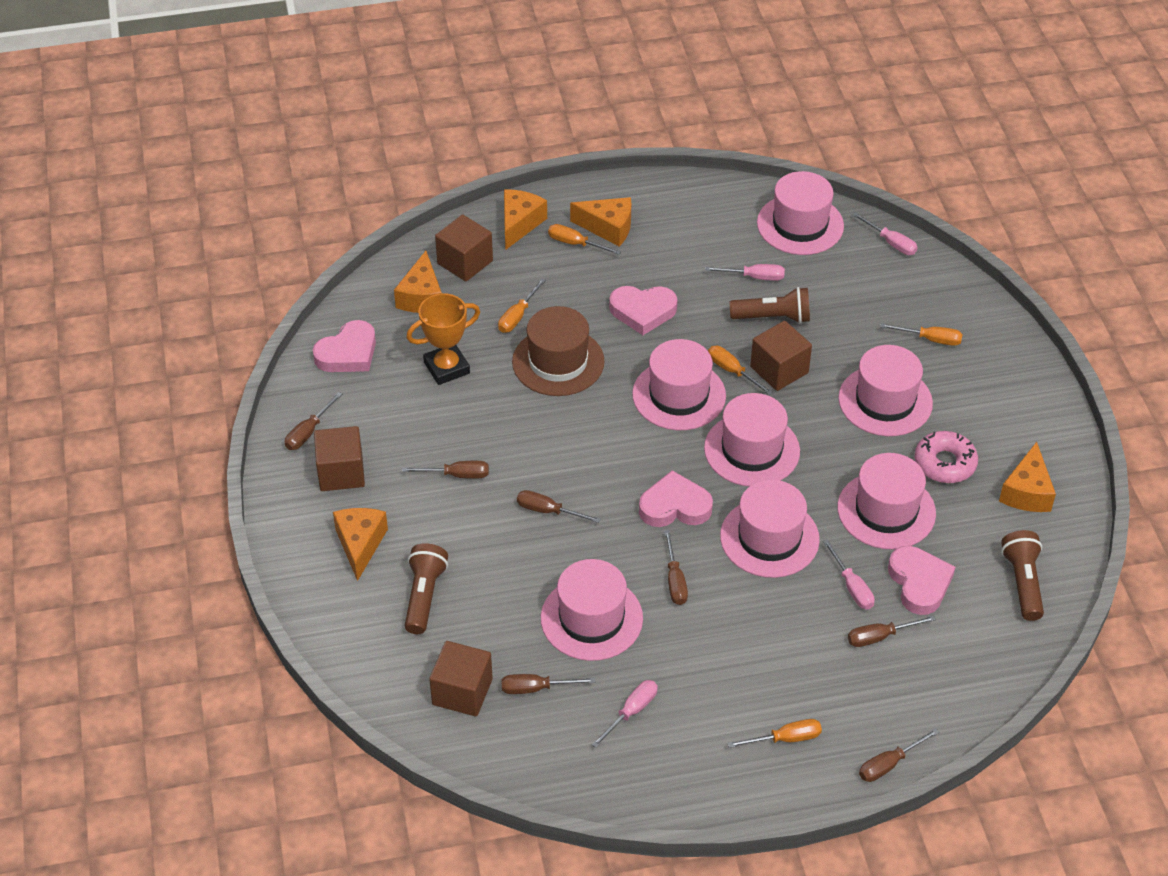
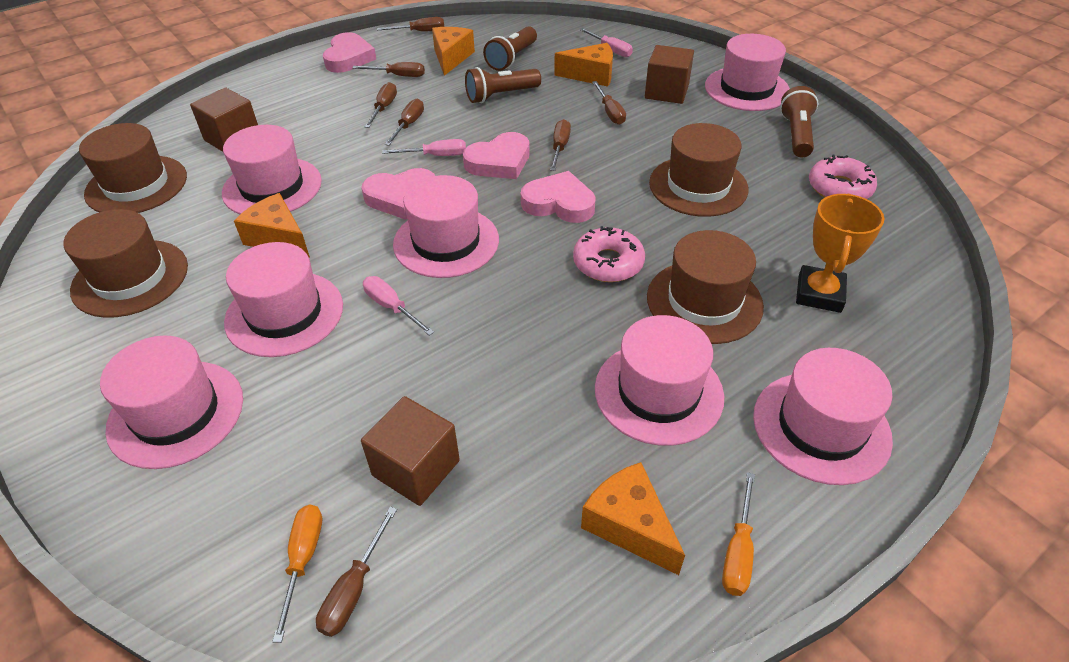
brown cube: [314,426,365,491] [429,641,493,716] [435,214,493,281] [750,321,812,391] = 4 -> [190,87,258,152] [361,396,460,506] [645,45,694,104] = 3
brown hat: [512,306,605,396] = 1 -> [63,209,188,318] [79,123,187,213] [647,230,764,344] [649,123,749,217] = 4
orange cheese: [333,508,388,581] [394,251,442,313] [504,189,547,250] [570,197,631,247] [999,442,1056,512] = 5 -> [234,193,310,258] [432,27,475,76] [554,43,613,87] [581,462,685,575] = 4
orange screwdriver: [498,279,546,333] [548,224,621,255] [708,346,773,395] [728,719,822,748] [880,323,962,346] = 5 -> [272,505,322,643] [722,472,755,596] = 2
pink donut: [915,431,978,483] = 1 -> [573,226,645,282] [809,155,877,199] = 2
pink screwdriver: [592,680,658,748] [705,264,785,281] [823,539,875,609] [852,212,918,255] = 4 -> [363,276,434,336] [382,139,466,156] [579,28,633,57] = 3

